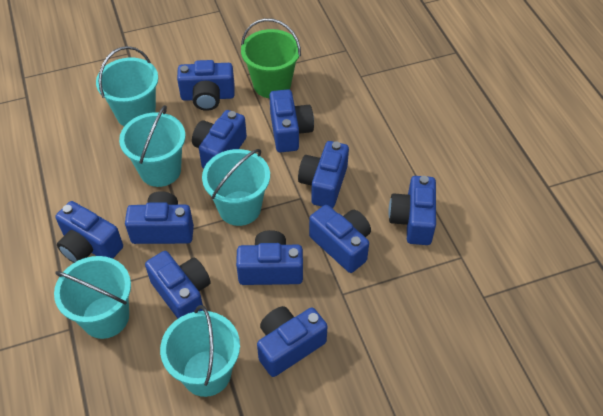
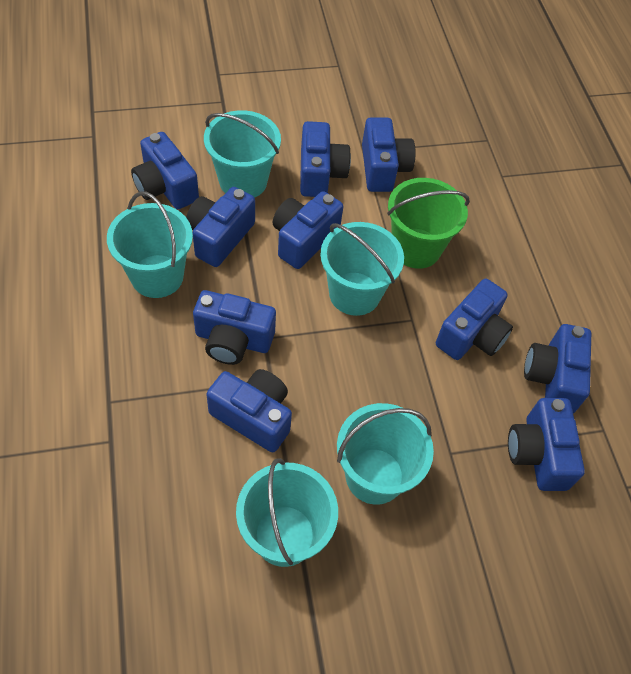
blue camera: [55,201,123,263] [125,191,194,244] [145,251,211,319] [177,60,235,111] [192,110,247,169] [236,230,303,285] [257,306,327,377] [269,89,314,153] [298,141,349,208] [309,205,371,273] [388,176,436,245] = 11 -> [131,132,199,209] [186,187,255,267] [193,290,276,365] [206,369,292,452] [273,191,343,269] [300,121,351,197] [362,117,415,192] [436,279,513,360] [508,398,585,491] [524,324,591,413] = 10

